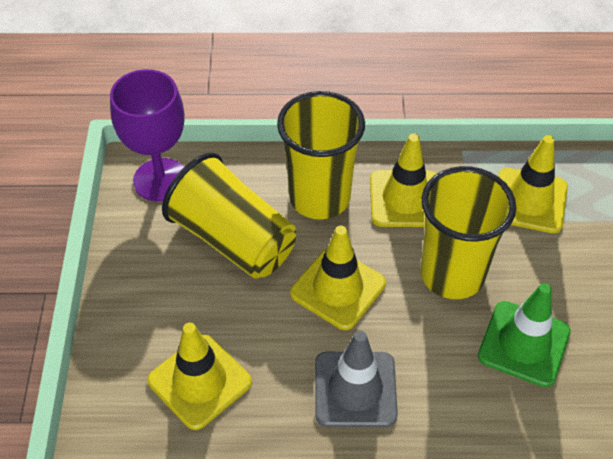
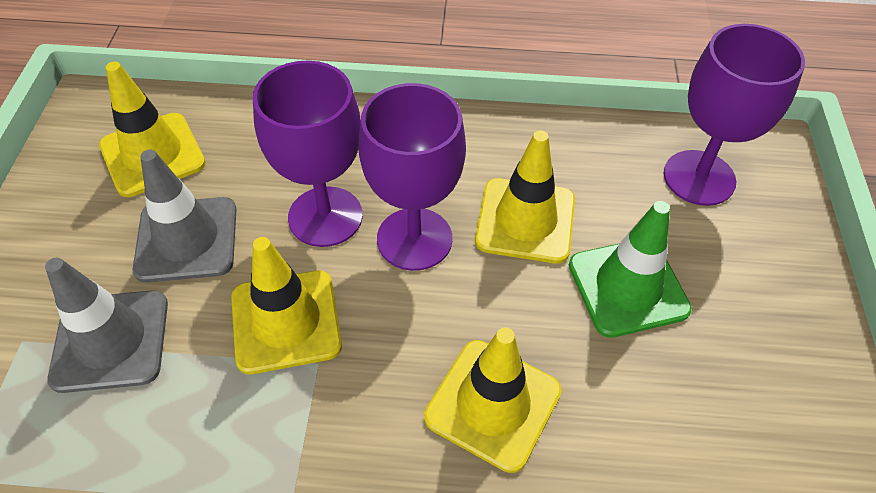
grey traffic cone: [315,331,398,427] = 1 -> [45,258,168,393] [133,150,236,282] = 2
purple goblet: [110,69,185,202] = 1 -> [253,61,363,247] [359,83,466,271] [664,24,805,206] = 3
yellow cup: [162,153,296,278] [277,91,365,220] [420,166,516,299] = 3 -> none = 0

